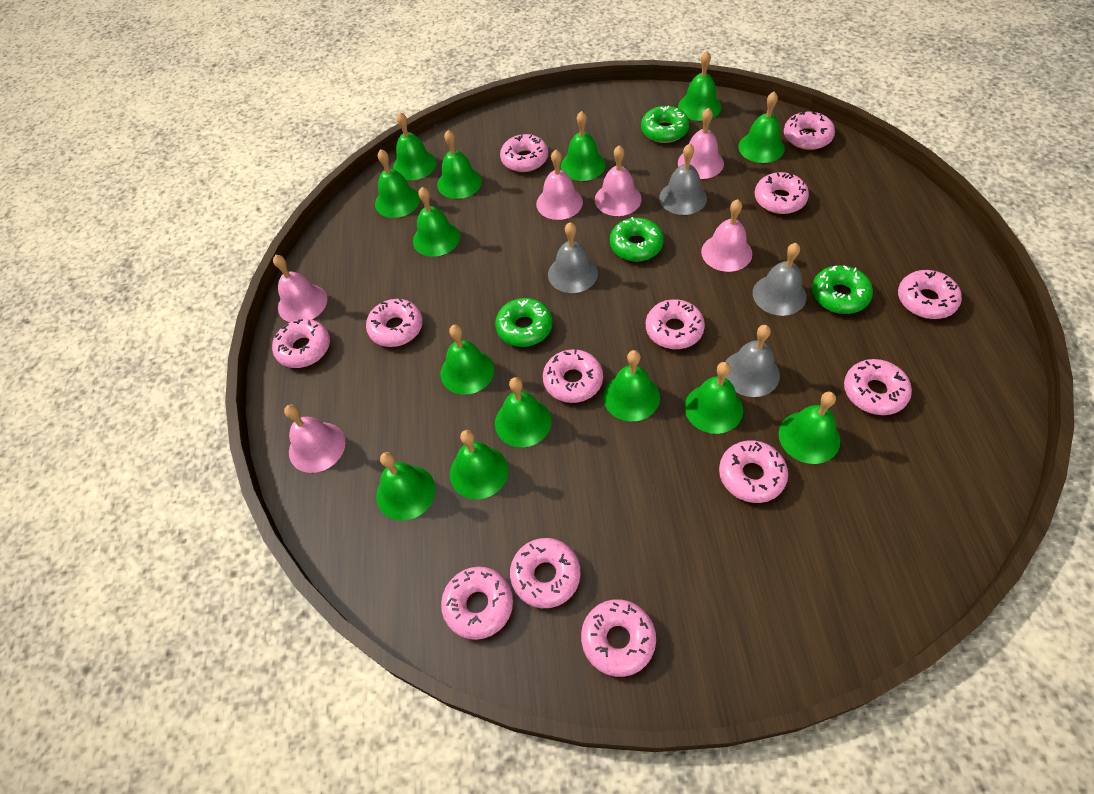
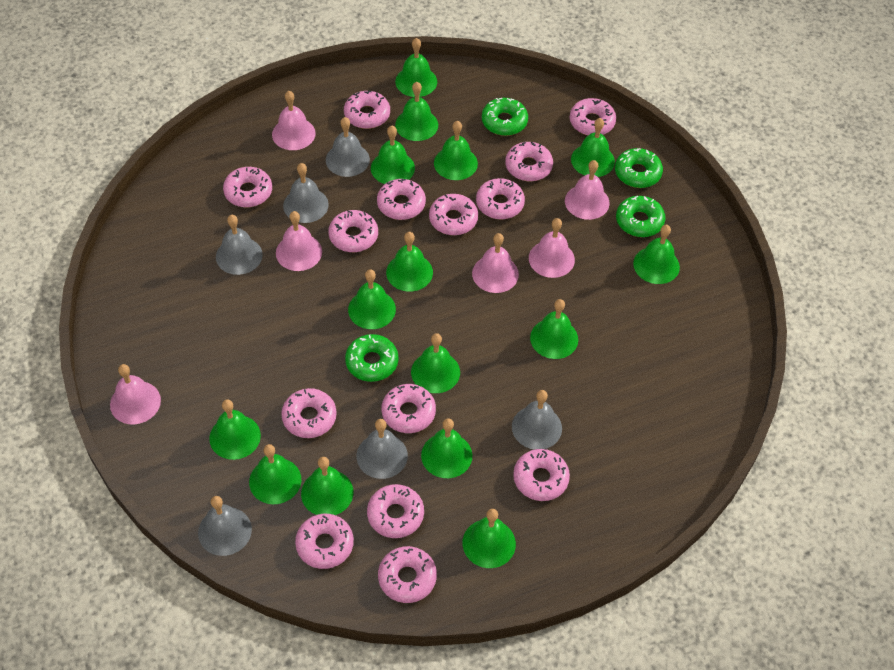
green bell: [375,149,420,218] [376,452,436,521] [393,112,436,180] [413,187,460,256] [437,130,482,199] [440,325,494,395] [450,430,508,499] [495,377,552,447] [561,111,606,181] [603,350,660,421] [678,51,721,121] [685,362,743,434] [738,92,785,163] [779,392,840,464] = 14 -> [209,399,261,460] [249,444,301,504] [301,457,353,515] [348,269,396,329] [371,126,415,184] [386,232,433,292] [395,38,437,97] [395,82,438,141] [411,333,460,393] [421,418,472,478] [434,121,478,180] [462,509,516,568] [530,299,578,359] [571,118,615,177] [633,225,680,284] = 15
grey bell: [548,222,598,293] [659,143,707,215] [725,325,780,397] [753,243,807,316] = 4 -> [198,496,252,556] [216,215,263,275] [283,163,329,223] [326,117,370,177] [356,419,408,479] [512,390,562,450] = 6
pink donut: [272,319,330,368] [366,299,423,347] [441,567,513,640] [500,134,548,172] [510,538,581,608] [543,349,603,403] [581,599,656,677] [646,299,705,349] [719,440,788,503] [755,172,809,214] [784,111,835,150] [844,359,912,415] [898,270,962,319] = 13 -> [223,167,272,207] [281,388,337,438] [295,514,354,569] [328,210,378,252] [344,91,390,129] [367,484,424,538] [377,179,426,220] [378,546,437,603] [382,384,436,433] [429,194,478,235] [476,178,525,219] [505,142,553,181] [513,449,570,501] [570,98,616,135] = 14

